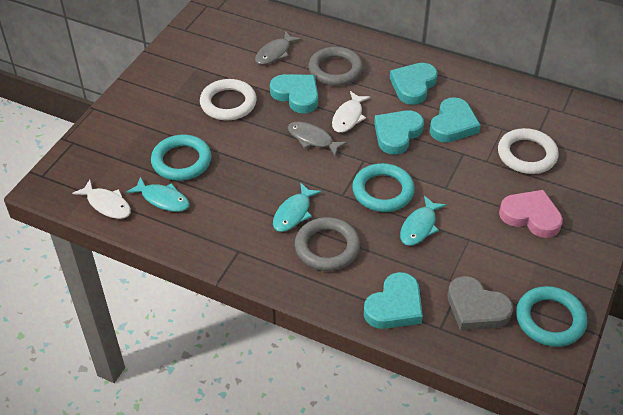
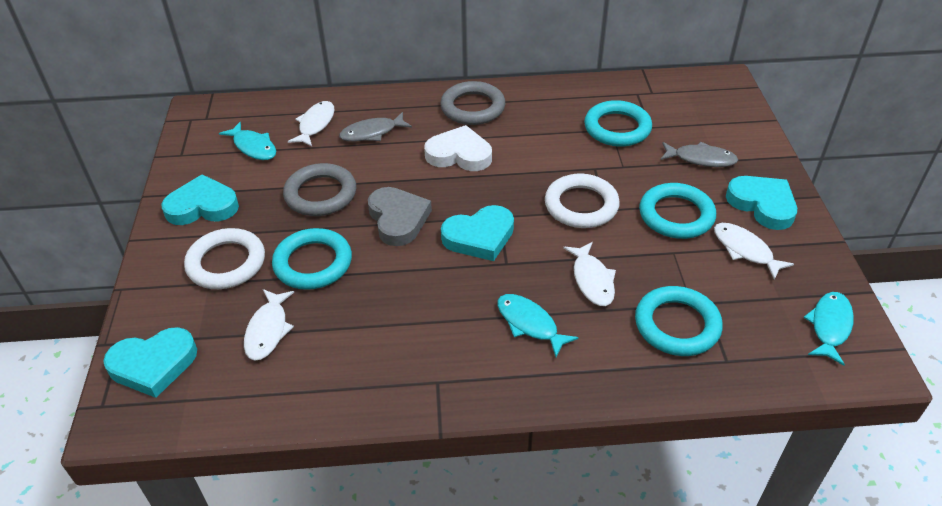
pink heart: [499,190,563,238] = 1 -> none = 0
turquoise heart: [270,74,318,114] [364,272,423,329] [374,110,424,155] [390,63,438,105] [430,97,481,143] = 5 -> [103,327,197,398] [161,174,239,225] [441,205,514,261] [726,176,797,230] = 4
turquoise ring: [151,135,212,181] [352,163,415,212] [516,286,587,347] = 3 -> [272,228,352,290] [584,100,652,147] [635,286,723,356] [639,183,716,239] = 4
white fish: [72,180,131,219] [332,91,370,133] = 2 -> [244,289,294,361] [288,101,335,147] [563,242,616,306] [714,223,794,280] = 4
white heart: none = 0 -> [424,125,492,171] = 1

